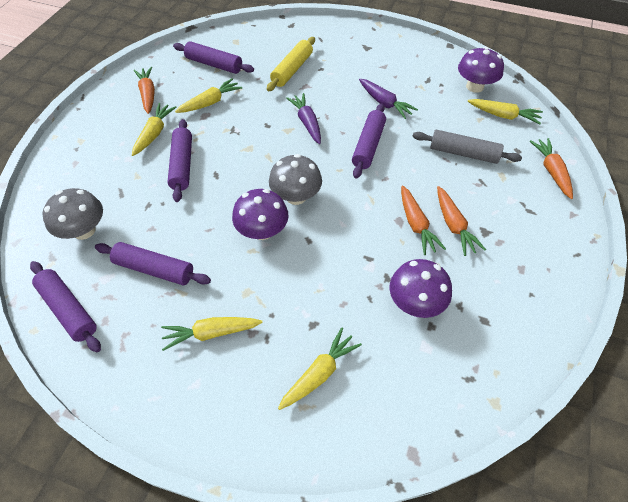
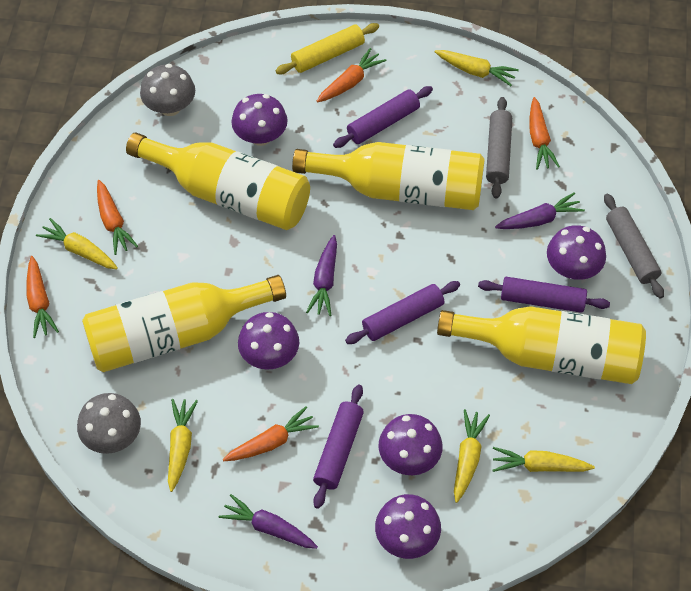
grey rolling pin: [412,130,522,164] = 1 -> [486,97,512,199] [604,193,664,299] = 2
orange carrot: [134,67,155,114] [401,185,446,255] [437,186,486,256] [530,138,573,199] = 4 -> [27,256,59,338] [97,180,138,255] [223,406,319,461] [317,48,386,102] [530,97,560,170] = 5
purple carrot: [286,93,321,144] [359,79,418,119] = 2 -> [219,494,318,549] [306,235,337,316] [495,192,585,229] = 3
purple mushroom: [232,189,289,240] [389,259,452,318] [458,47,504,93] = 3 -> [232,94,288,146] [238,312,299,370] [375,494,441,559] [378,414,443,475] [547,225,606,280] = 5
purple rolling pin: [30,261,101,352] [95,242,211,285] [168,119,192,202] [173,41,254,74] [352,103,386,179] = 5 -> [313,385,364,509] [333,86,433,148] [345,281,460,344] [478,277,610,313] = 4
yellow bottle: none = 0 -> [82,275,286,372] [126,133,310,230] [292,142,485,210] [437,306,646,384] = 4

